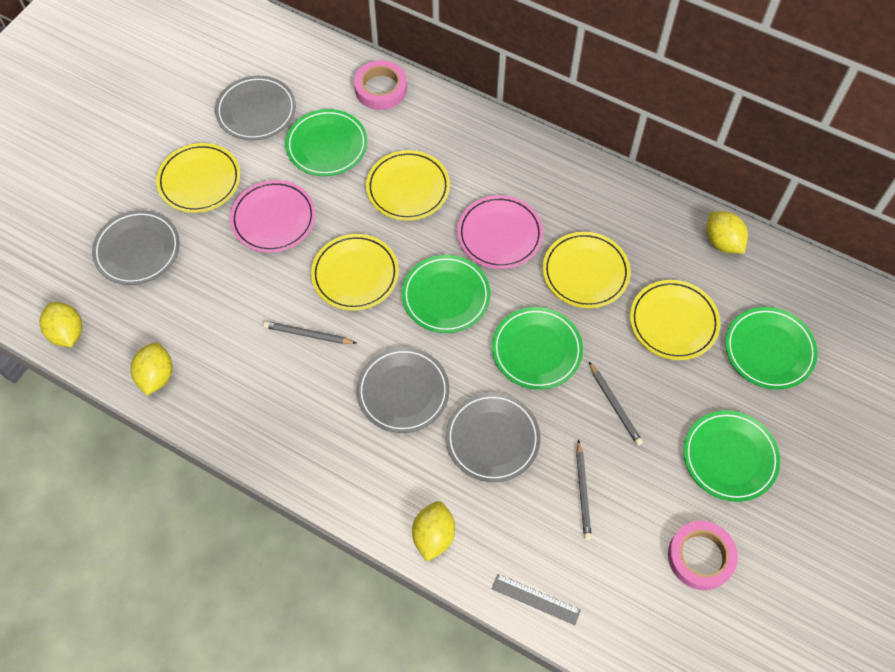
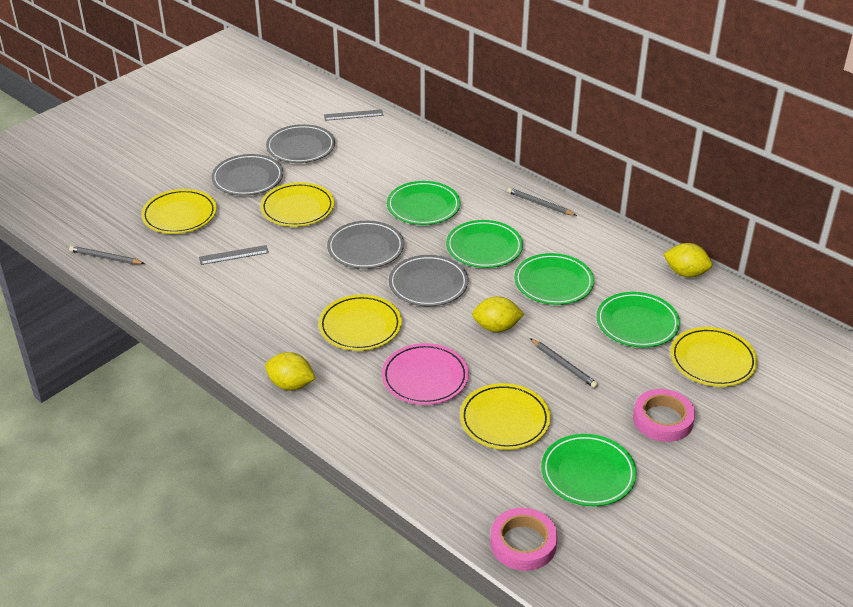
grey ruler: [492,574,581,625] = 1 -> [199,245,269,265] [324,109,383,121] = 2
pink plate: [230,180,316,253] [457,195,543,269] = 2 -> [382,343,469,405] = 1
yellow lemon: [40,302,82,347] [131,342,173,396] [412,501,455,562] [707,211,748,254] = 4 -> [265,352,316,390] [472,296,524,332] [663,243,712,277] = 3

